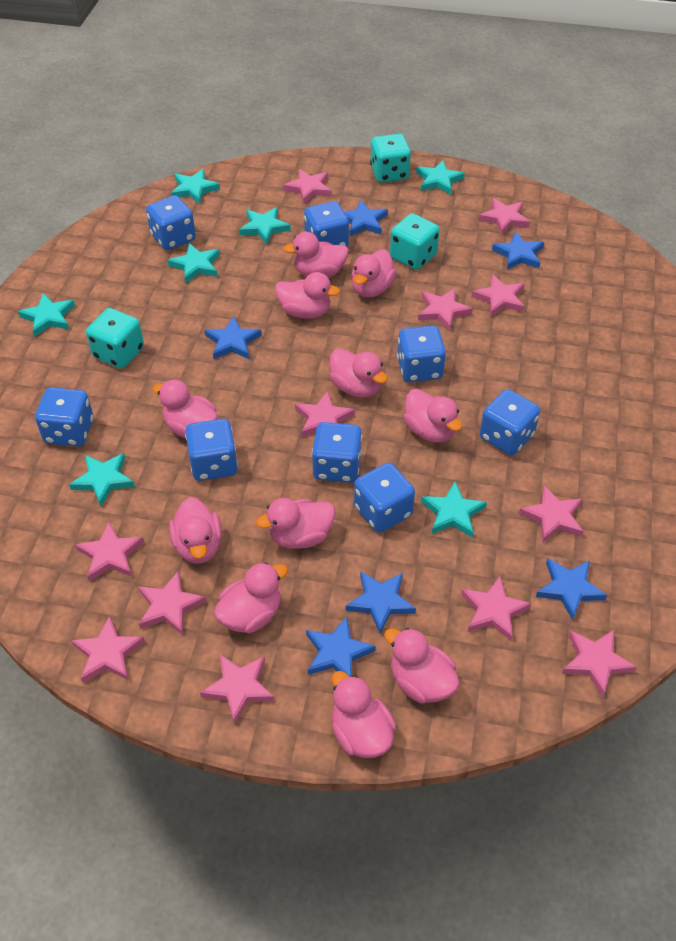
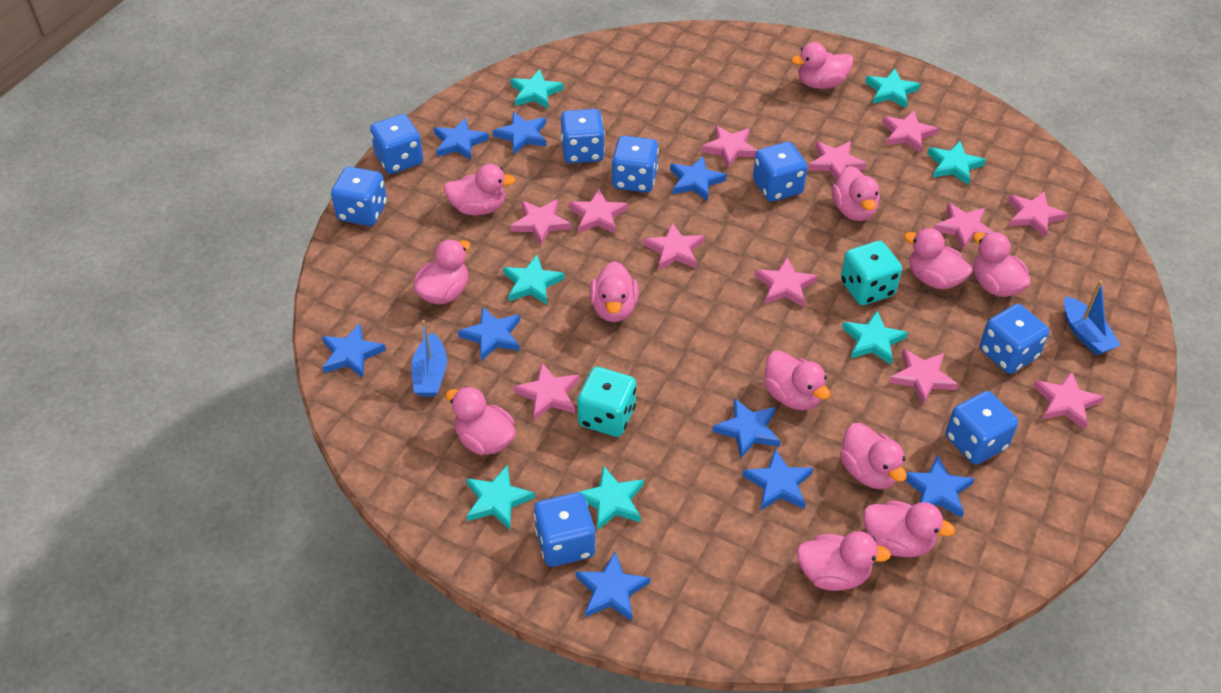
blue boat: none = 0 -> [411,320,447,397] [1064,280,1121,355] = 2
blue star: [204,316,261,359] [306,617,376,677] [343,200,388,236] [346,571,416,634] [492,231,544,270] [536,558,607,621] = 6 -> [322,323,386,378] [434,118,489,160] [458,307,520,361] [493,112,547,154] [576,551,650,621] [670,156,727,201] [712,398,781,458] [742,448,813,510] [905,454,975,518] = 9
pink duck: [153,379,218,438] [169,497,222,564] [214,562,288,633] [256,498,335,549] [275,272,340,319] [283,232,349,277] [329,348,388,398] [332,671,396,758] [352,249,396,297] [384,628,460,704] [403,389,462,442] = 11 -> [414,239,470,304] [444,164,516,216] [445,386,516,455] [590,261,639,322] [764,350,830,410] [791,42,853,89] [797,531,891,591] [832,166,880,221] [840,423,907,489] [864,501,955,557] [904,228,973,290] [973,232,1031,297] = 12
turquoise dice: [86,308,144,369] [370,134,411,183] [390,213,440,270] = 3 -> [577,367,636,437] [841,241,902,305] = 2

